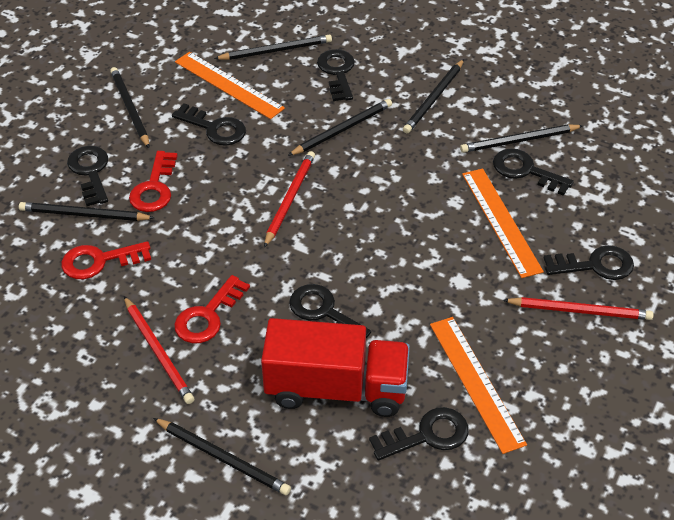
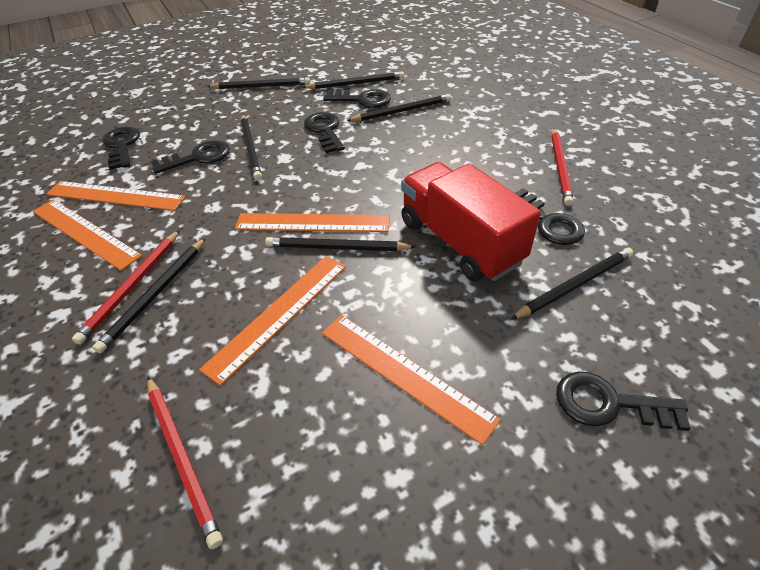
black key: [67,146,108,206] [172,103,246,146] [289,284,371,338] [317,49,355,101] [369,407,469,461] [493,149,574,196] [544,245,634,280] = 7 -> [102,127,140,170] [151,140,230,174] [304,112,345,153] [323,89,391,108] [515,188,585,245] [556,371,691,431] = 6
orange ruler: [175,52,285,119] [430,317,527,454] [462,168,544,278] = 3 -> [33,199,143,271] [46,181,186,211] [199,256,346,386] [235,213,390,232] [322,315,501,445] = 5
red key: [61,241,151,279] [129,151,178,212] [174,275,250,343] = 3 -> none = 0

